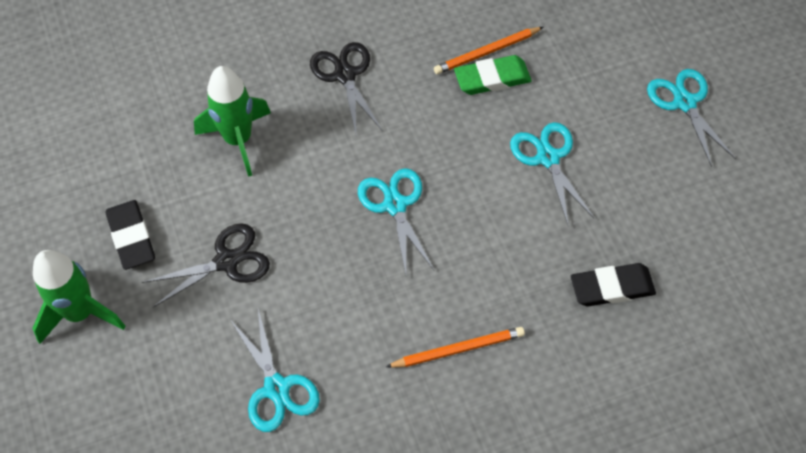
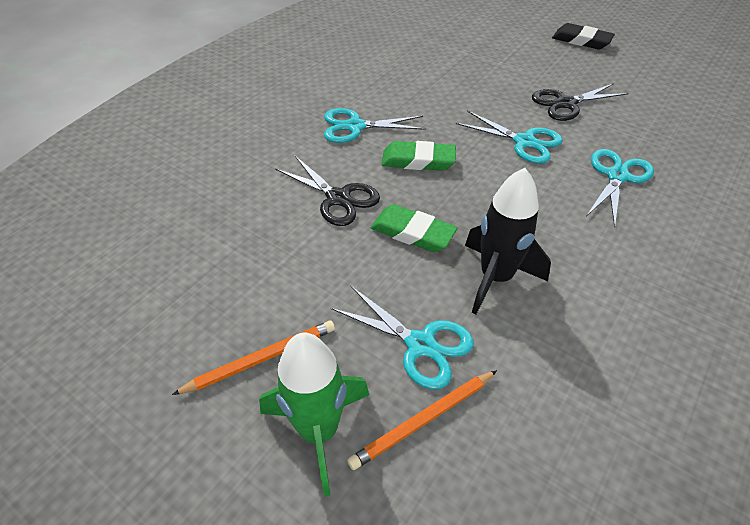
black eraser: [106,200,155,270] [571,263,656,306] = 2 -> [552,23,615,49] = 1
black rocket: none = 0 -> [465,168,551,315] = 1
green eraser: [454,55,531,95] = 1 -> [370,204,458,252] [381,141,456,171] = 2
green rocket: [32,250,126,344] [194,66,271,177] = 2 -> [259,333,369,496] = 1

